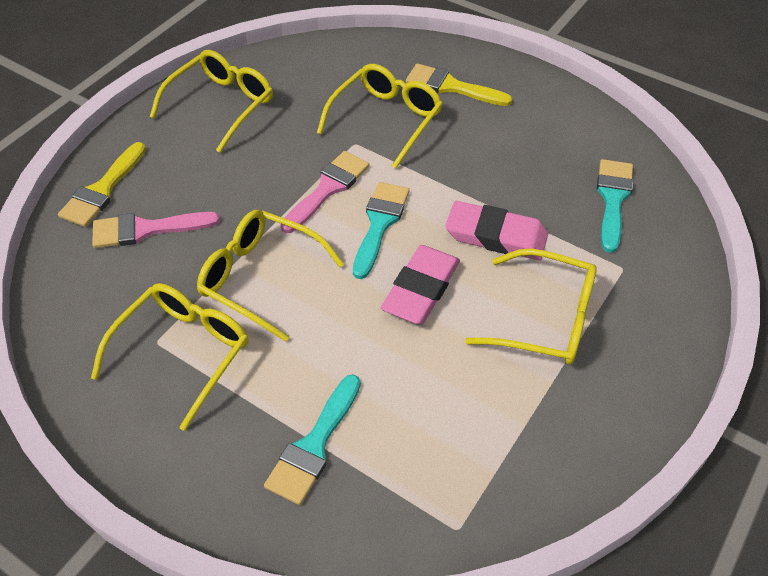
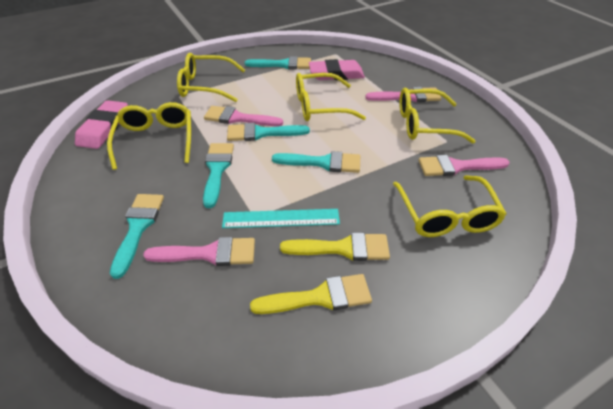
pink brush: [92,212,220,248] [281,151,369,233] = 2 -> [143,237,255,266] [204,106,283,126] [365,87,441,102] [419,155,510,176] = 4
turquoise brush: [264,374,361,505] [353,182,409,279] [597,159,633,253] = 3 -> [110,194,164,279] [203,143,234,208] [227,123,310,141] [245,56,311,70] [272,151,360,173] = 5
turquoise ruler: none = 0 -> [222,209,340,228] = 1

